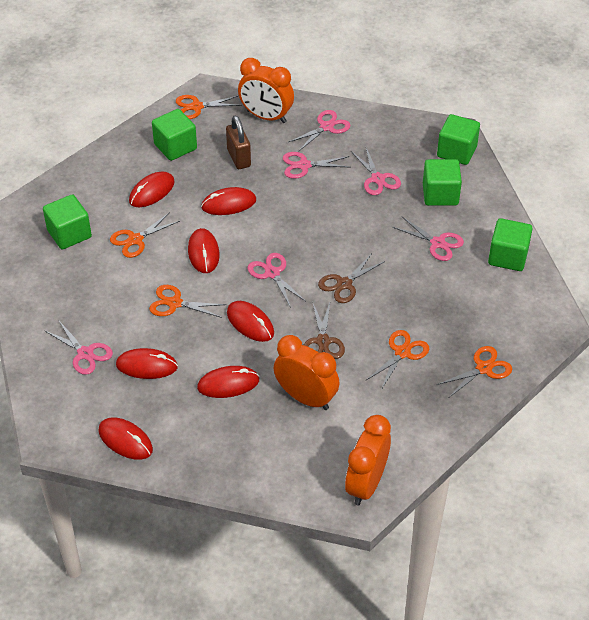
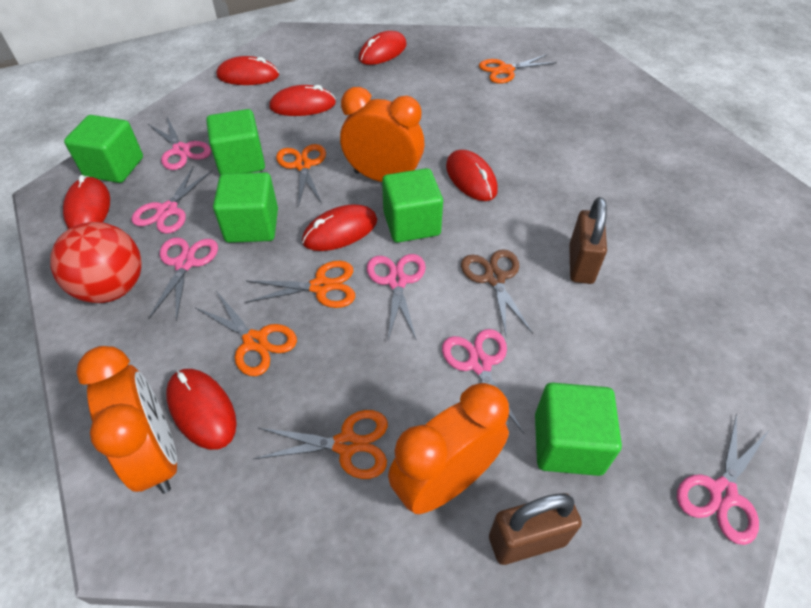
brown padlock: [226,116,251,169] = 1 -> [489,493,582,565] [569,197,607,284] = 2
brown scissors: [304,302,345,359] [318,253,385,303] = 2 -> [461,249,533,335] = 1
red ball: none = 0 -> [50,222,142,303] = 1

